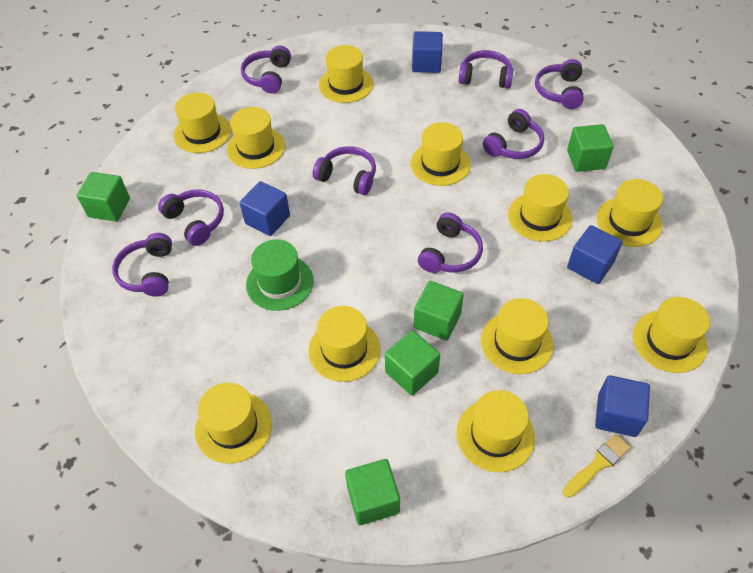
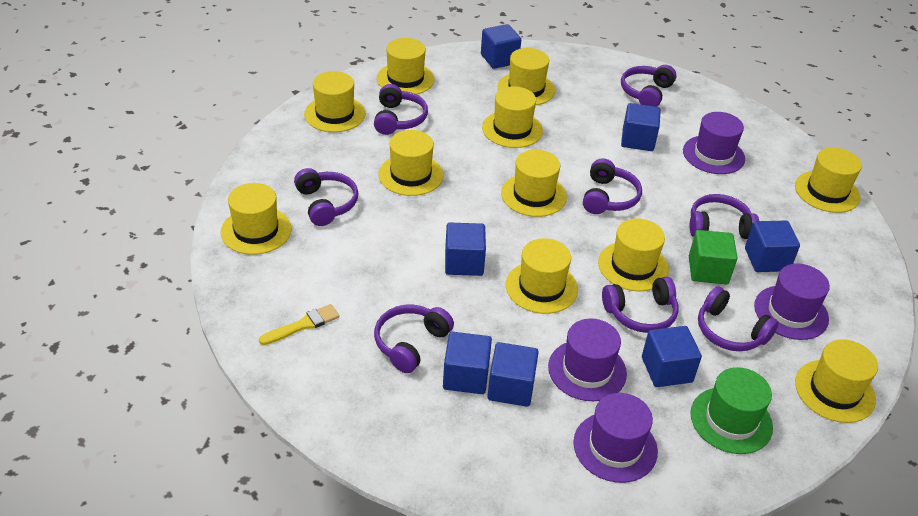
blue cube: [240,181,290,236] [412,31,443,73] [567,225,622,284] [595,375,650,437] = 4 -> [443,332,492,394] [445,223,486,276] [481,24,521,69] [487,342,539,407] [621,103,661,151] [642,326,702,387] [745,221,800,272] = 7
green cube: [77,172,130,221] [345,459,400,525] [385,330,440,396] [414,281,464,341] [567,124,613,172] = 5 -> [689,230,738,284] = 1
purple hat: none = 0 -> [548,319,627,401] [573,393,658,483] [683,112,745,174] [754,264,830,340] = 4

